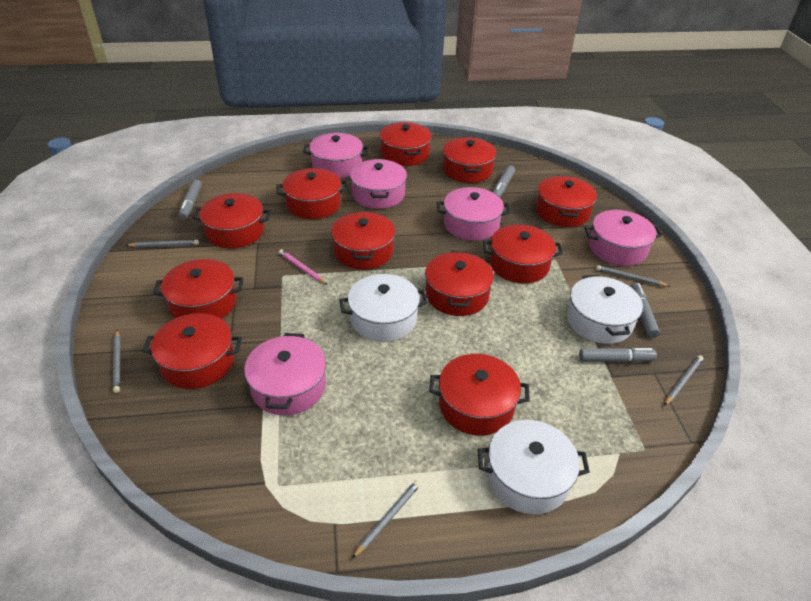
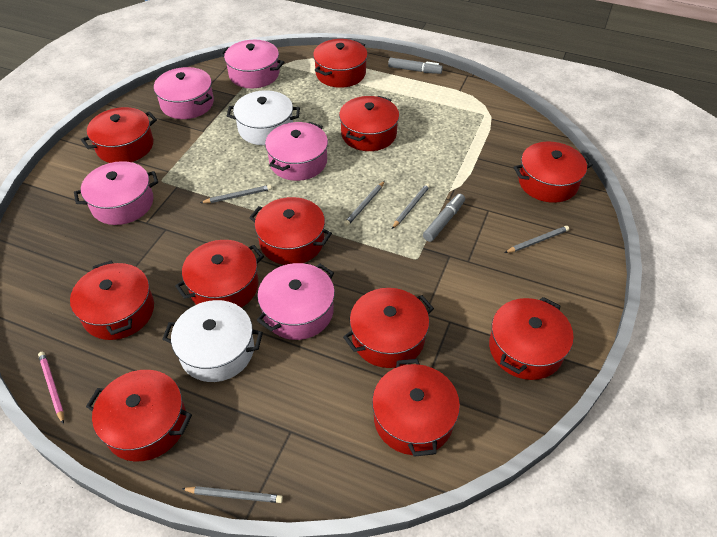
grey marker: [178,179,202,220] [493,166,515,197] [579,348,657,362] [631,283,660,338] = 4 -> [388,58,443,74] [423,194,465,242] = 2
white pot: [339,274,428,342] [478,420,590,514] [567,275,643,344] = 3 -> [162,300,263,382] [227,90,300,145] = 2

